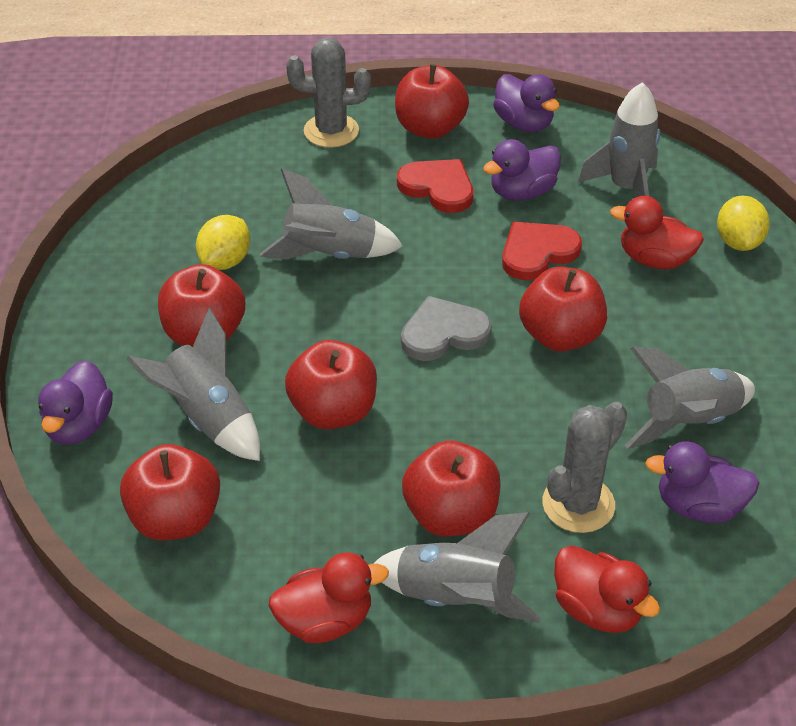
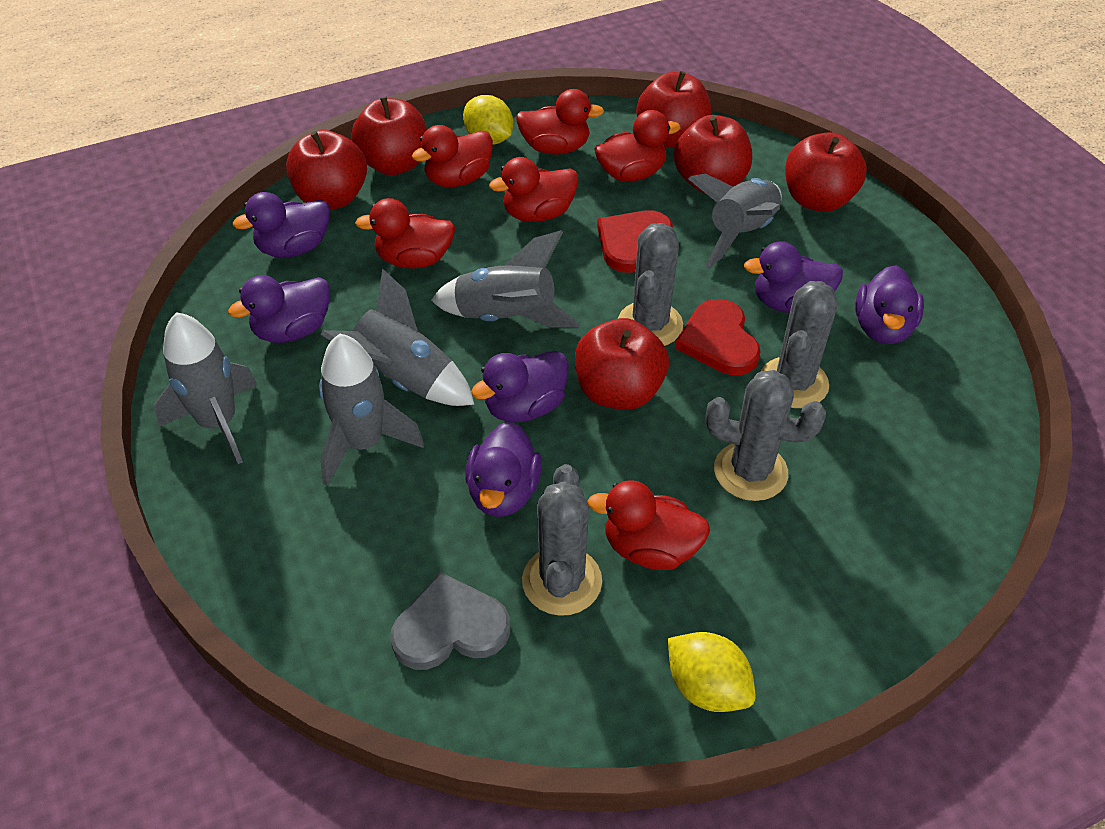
grey cactus: [286,38,371,148] [542,402,627,533] = 2 -> [522,464,602,616] [618,223,683,346] [705,370,826,501] [761,281,837,408] = 4
purple duck: [38,360,113,444] [483,139,561,201] [493,74,560,132] [645,441,759,523] = 4 -> [228,275,330,343] [233,192,330,258] [465,421,542,517] [471,351,569,422] [744,241,843,313] [855,265,924,344] = 6
red duck: [269,552,389,643] [554,545,660,633] [610,196,704,269] = 3 -> [355,198,455,268] [412,125,493,187] [489,157,578,222] [516,89,604,155] [587,480,710,570] [594,110,681,181] = 6

